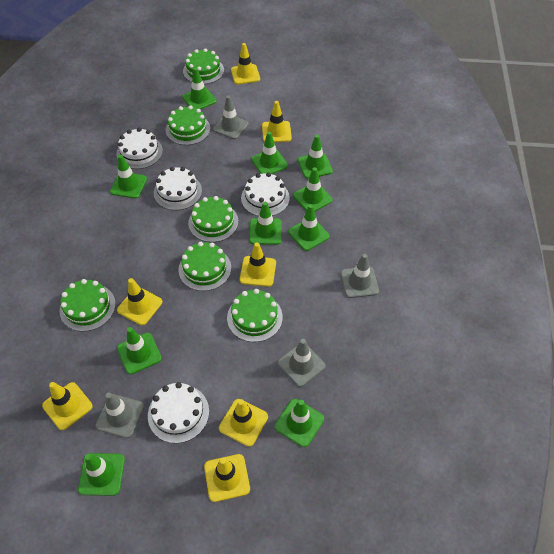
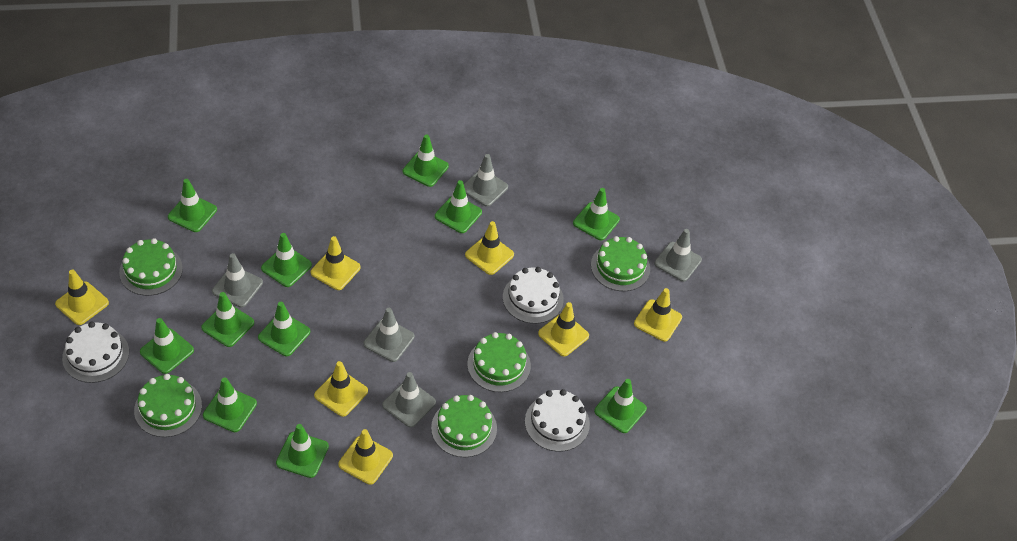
green cake: [60,279,116,332] [166,106,210,145] [178,242,231,291] [183,48,224,84] [188,196,238,242] [227,289,283,342] = 6 -> [119,238,183,296] [134,374,202,437] [431,395,497,457] [467,332,531,392] [591,236,650,291] = 5
green traffic cone: [78,453,125,496] [110,155,147,199] [117,327,162,374] [182,68,217,110] [249,202,282,245] [251,132,288,174] [275,399,324,447] [288,204,330,251] [293,167,333,212] [298,135,333,179] = 10 -> [140,318,194,374] [168,179,217,232] [201,292,254,347] [203,377,257,432] [258,302,310,356] [261,233,312,287] [276,424,329,478] [403,134,449,187] [435,180,482,233] [573,188,620,240] [594,379,647,433] = 11
grey traffic cone: [95,392,144,438] [213,95,249,139] [278,339,325,387] [341,254,379,298] = 4 -> [212,253,263,307] [363,308,414,362] [382,372,436,427] [464,154,508,207] [654,229,702,282] = 5
white cake: [116,128,163,169] [148,382,209,443] [154,167,202,211] [241,172,290,216] = 4 -> [62,322,129,383] [503,267,564,324] [525,389,590,452] = 3

